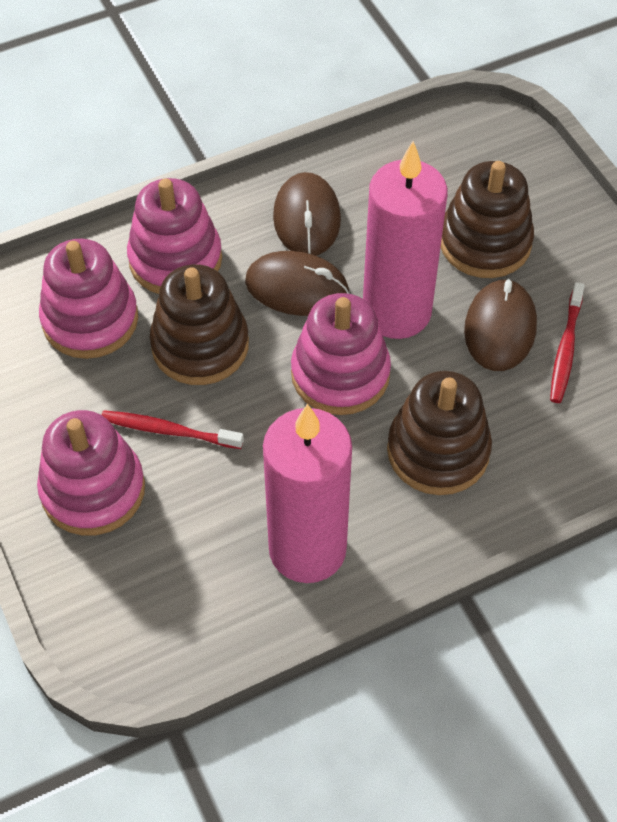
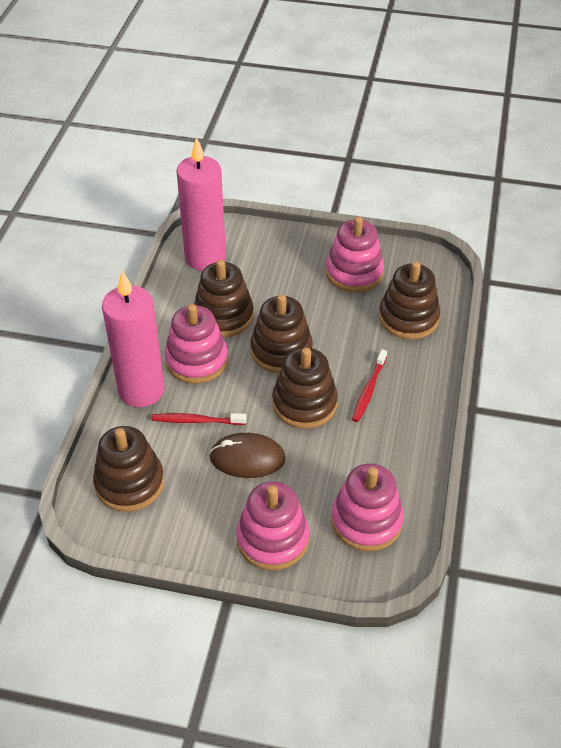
brown mouse: [245,251,349,316] [273,172,341,255] [464,279,537,371] = 3 -> [209,433,286,478] = 1
brown stacking toy: [150,264,249,385] [387,371,492,495] [441,161,534,278] = 3 -> [93,426,164,512] [194,260,254,338] [250,294,313,374] [272,348,338,429] [379,261,440,339] = 5

